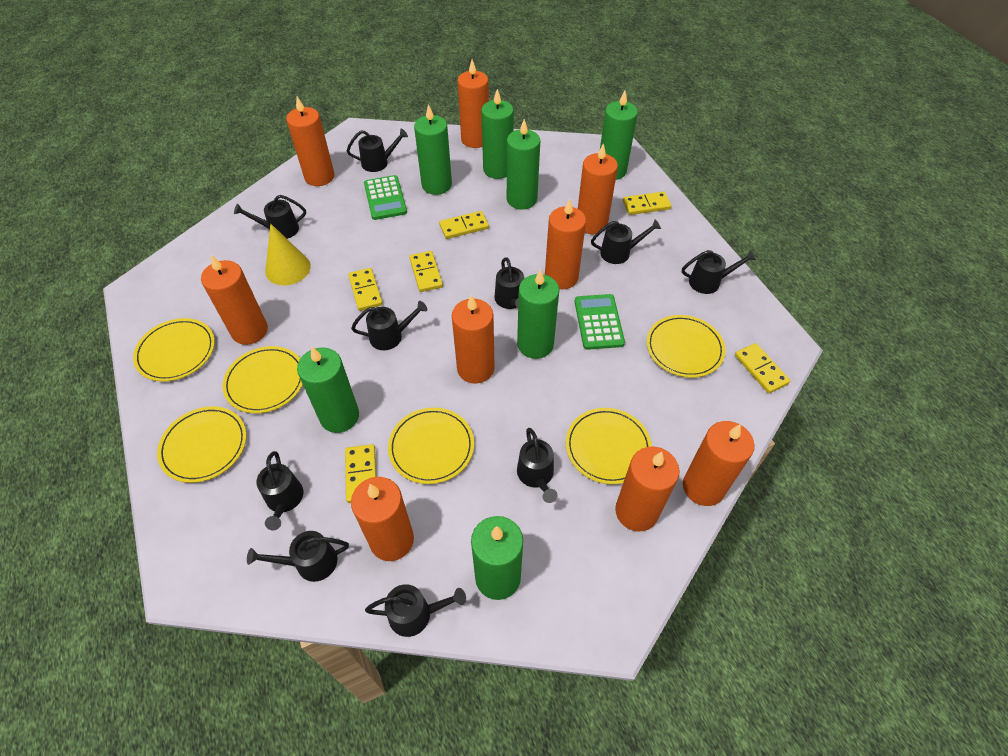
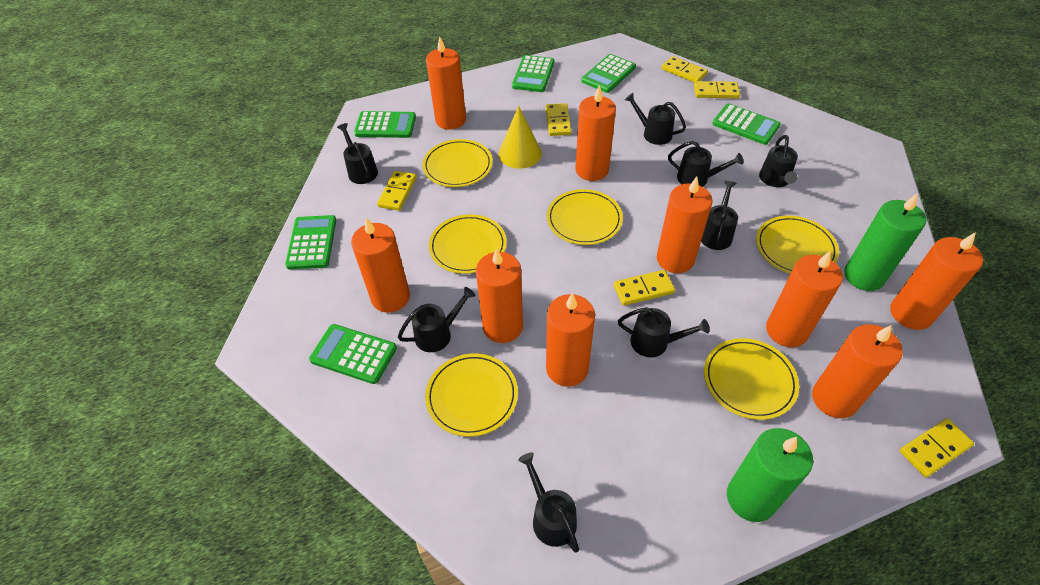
black watering can: [234,195,306,239] [247,531,349,582] [256,451,304,530] [347,129,408,172] [351,301,427,350] [365,584,466,637] [494,257,524,309] [517,428,558,503] [591,219,661,264] [682,250,756,294] = 10 -> [337,123,378,184] [398,287,475,352] [518,452,579,553] [618,307,710,357] [625,93,686,145] [668,141,743,187] [701,180,738,250] [759,135,798,187] = 8
green calculator: [364,175,407,220] [575,294,625,350] = 2 -> [285,215,336,269] [309,324,397,384] [354,111,416,138] [512,55,554,92] [581,54,636,93] [712,103,781,145] = 6
green candle: [297,347,359,433] [414,104,452,195] [471,516,523,600] [481,89,514,179] [507,119,540,209] [517,269,559,359] [600,91,638,180] = 7 -> [727,428,813,522] [844,193,926,291] = 2

